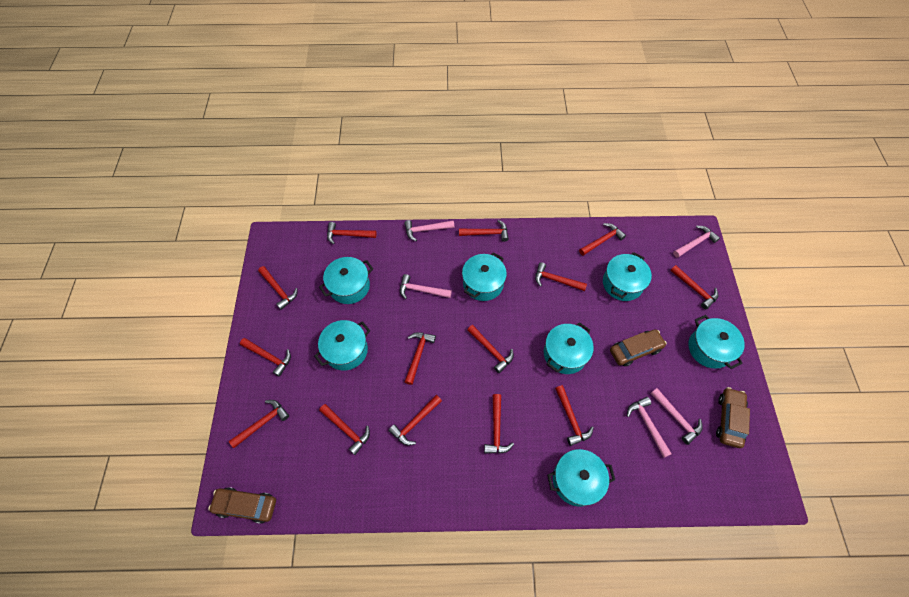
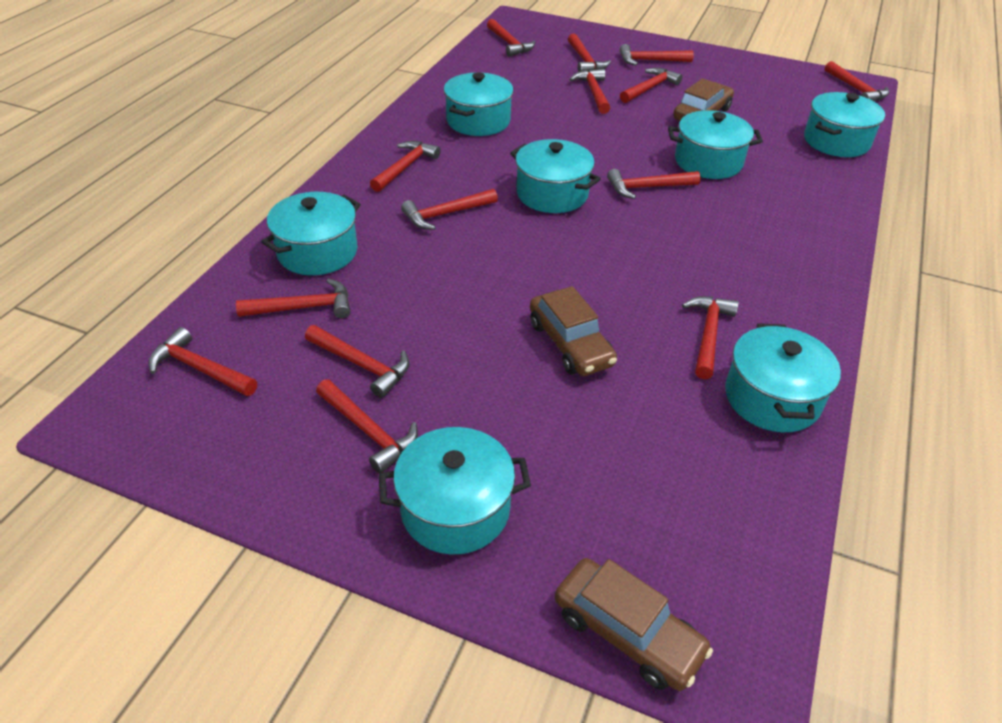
pink hammer: [400,274,452,299] [404,220,454,241] [627,397,672,458] [650,388,703,445] [673,226,720,258] = 5 -> none = 0

